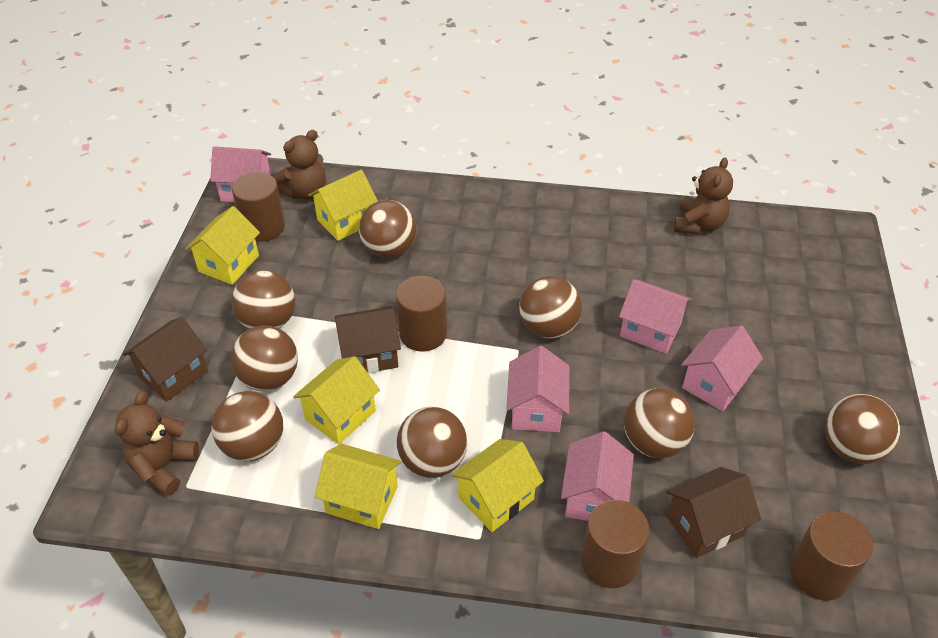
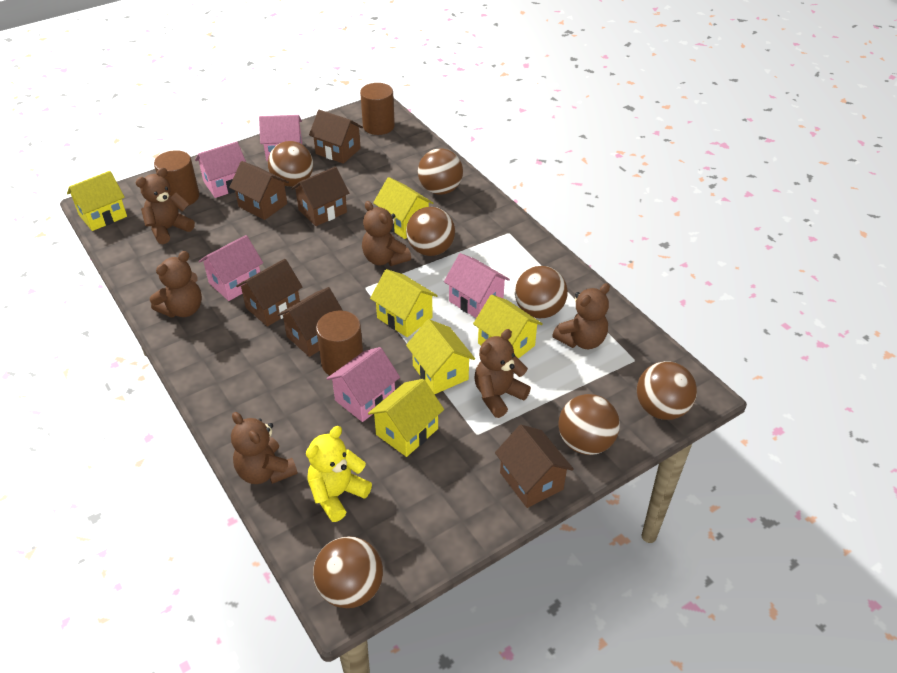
brown ball: [212,391,283,461] [231,270,295,329] [231,325,298,391] [359,200,417,258] [397,407,467,478] [519,276,582,338] [624,389,695,458] [825,394,900,464] = 8 -> [268,141,313,187] [313,536,383,608] [406,207,455,256] [418,148,463,195] [515,266,568,318] [558,394,620,455] [637,361,697,420] = 7
brown cylinder: [232,172,285,242] [396,276,447,352] [581,500,649,588] [790,511,873,601] = 4 -> [154,150,199,206] [316,311,363,376] [360,83,395,135] = 3
brown house: [123,317,208,402] [334,307,401,374] [666,467,761,558] = 3 -> [229,161,289,220] [236,259,303,327] [278,287,343,357] [291,166,349,226] [309,110,363,164] [495,425,574,508] = 6
brown teddy bear: [115,391,199,496] [274,130,326,200] [674,158,733,234] = 3 -> [135,167,195,244] [150,251,202,317] [231,412,298,484] [362,201,411,266] [475,329,531,418] [552,283,610,349] = 6
yellow house: [185,206,260,285] [293,356,380,444] [308,170,378,241] [315,444,401,529] [451,439,544,532] = 5 -> [67,171,127,231] [368,379,444,457] [370,269,438,337] [373,177,433,239] [406,319,475,394] [473,295,543,359] = 6
yellow teddy bear: none = 0 -> [306,426,372,522] = 1

